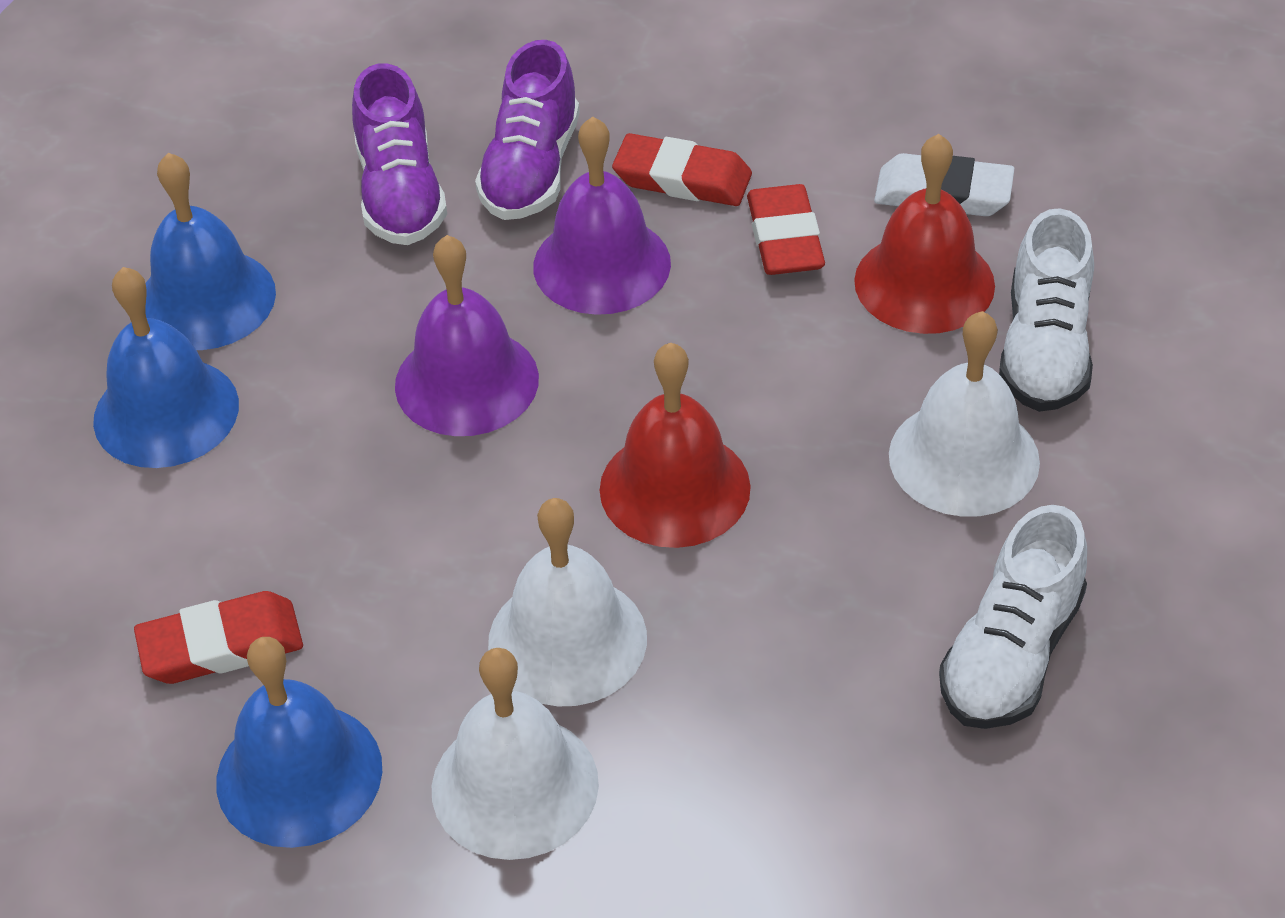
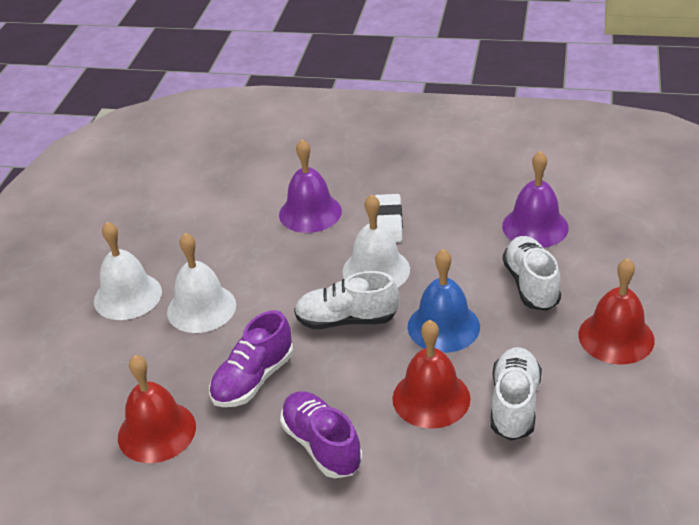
blue bell: [93,267,239,468] [145,153,276,350] [216,637,382,848] = 3 -> [408,249,480,353] = 1
red bell: [600,343,751,548] [854,134,995,334] = 2 -> [118,355,196,463] [393,320,470,429] [578,258,655,365] = 3
red eraser: [134,591,303,684] [612,133,752,206] [747,184,825,275] = 3 -> none = 0
white shoe: [939,505,1087,729] [999,208,1094,412] = 2 -> [294,271,399,329] [491,347,542,441] [503,236,561,311] = 3

